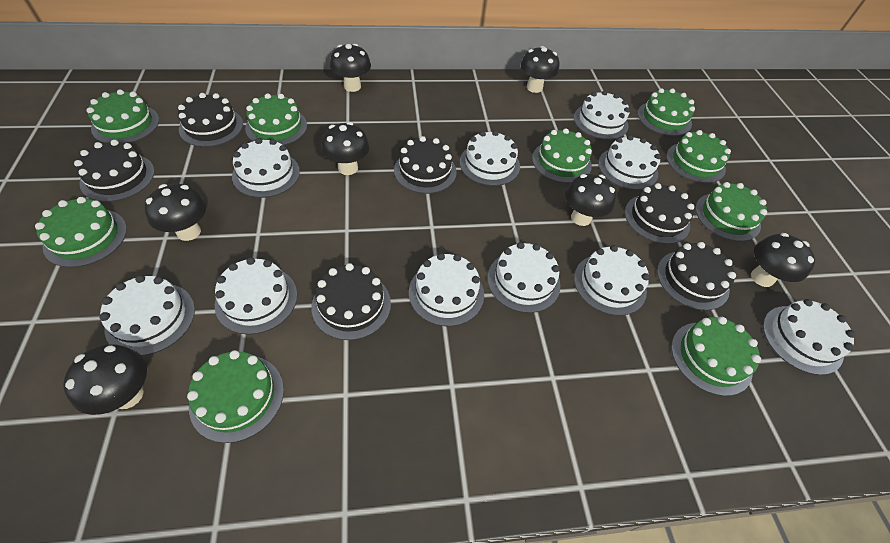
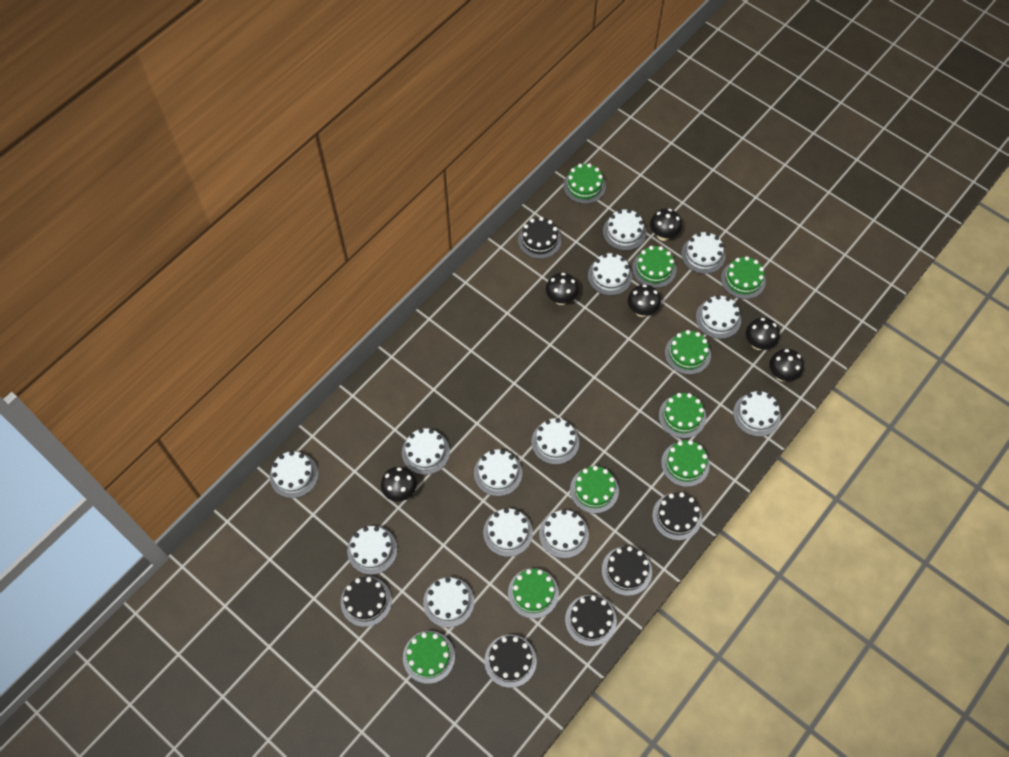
black mushroom: [63,344,147,415] [144,184,206,241] [321,122,370,175] [330,44,371,92] [520,46,559,93] [565,174,616,226] [751,233,815,287] = 7 -> [381,467,417,502] [546,273,579,305] [628,284,661,317] [650,209,682,241] [746,318,780,350] [769,349,804,381] = 6
white cake: [100,275,195,356] [215,257,297,335] [232,138,300,198] [409,253,484,326] [459,130,520,186] [487,242,560,313] [574,91,630,140] [574,245,650,316] [598,135,661,190] [763,299,856,375] = 10 -> [270,451,318,498] [347,526,397,575] [402,428,450,475] [423,577,474,628] [474,449,522,496] [483,508,533,557] [531,418,579,465] [539,510,589,558] [588,253,632,295] [603,209,646,251] [681,232,726,274] [696,295,741,339] [733,391,781,437] = 13

